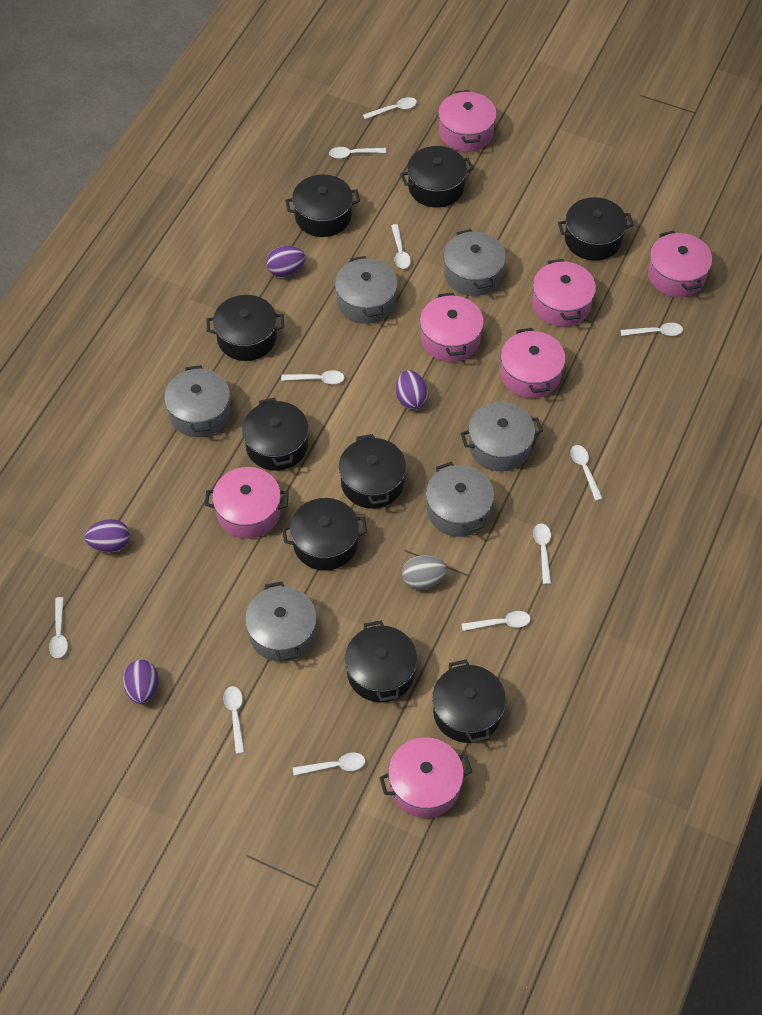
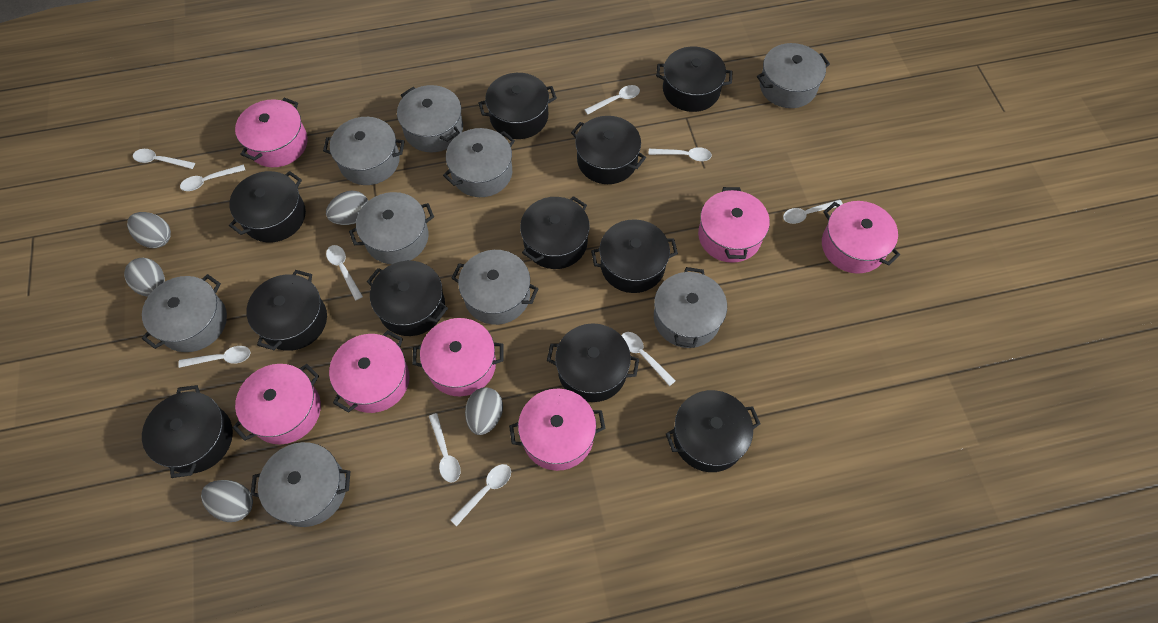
black pot: [207,295,284,361] [242,398,309,471] [282,498,367,571] [285,174,360,237] [339,434,406,509] [345,621,417,702] [400,146,474,208] [432,660,506,743] [558,197,634,261] = 9 -> [142,385,233,478] [229,171,306,243] [246,270,327,351] [367,261,448,336] [478,73,557,139] [520,196,590,269] [547,323,639,402] [571,116,646,184] [591,219,678,293] [656,47,733,112] [666,390,760,472] = 11
grey egg: [402,555,447,590] = 1 -> [124,258,165,297] [127,212,171,248] [201,480,253,522] [326,191,368,225] [465,388,503,435] = 5
grey pot: [164,365,230,437] [245,582,317,662] [335,256,398,324] [426,462,494,537] [444,229,506,296] [461,402,543,471] = 6 -> [142,274,227,352] [250,442,350,527] [323,117,405,185] [349,192,434,264] [397,85,463,152] [443,128,515,197] [452,250,539,325] [654,267,727,348] [757,43,830,108] = 9
purple egg: [84,519,130,553] [123,660,159,704] [266,246,305,277] [396,370,428,410] = 4 -> none = 0
white spoon: [49,597,68,658] [223,686,244,754] [281,370,344,384] [293,752,365,776] [329,147,387,159] [363,97,417,119] [391,224,411,269] [461,611,531,631] [533,523,551,584] [570,445,603,501] [621,322,683,336] = 11 -> [133,149,195,169] [178,346,251,368] [180,164,245,191] [326,245,363,300] [429,413,461,482] [450,464,511,526] [584,85,640,115] [621,332,675,386] [648,147,712,161] [783,200,843,224] = 10

